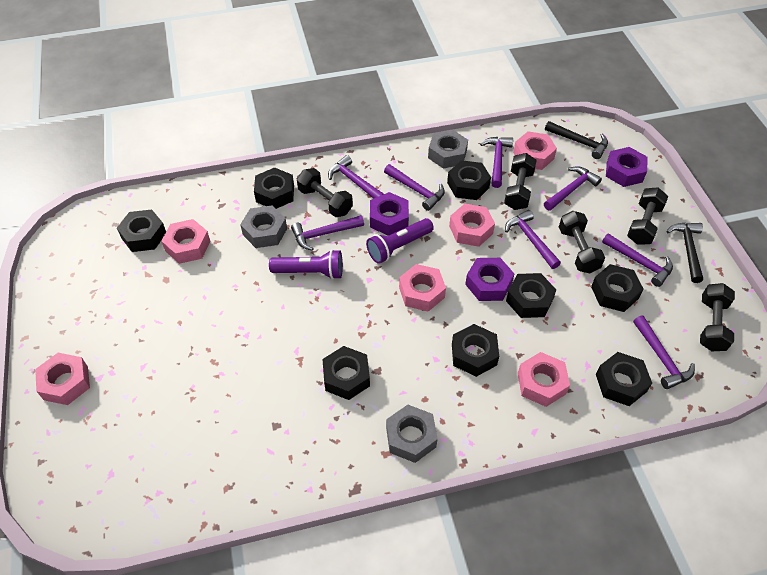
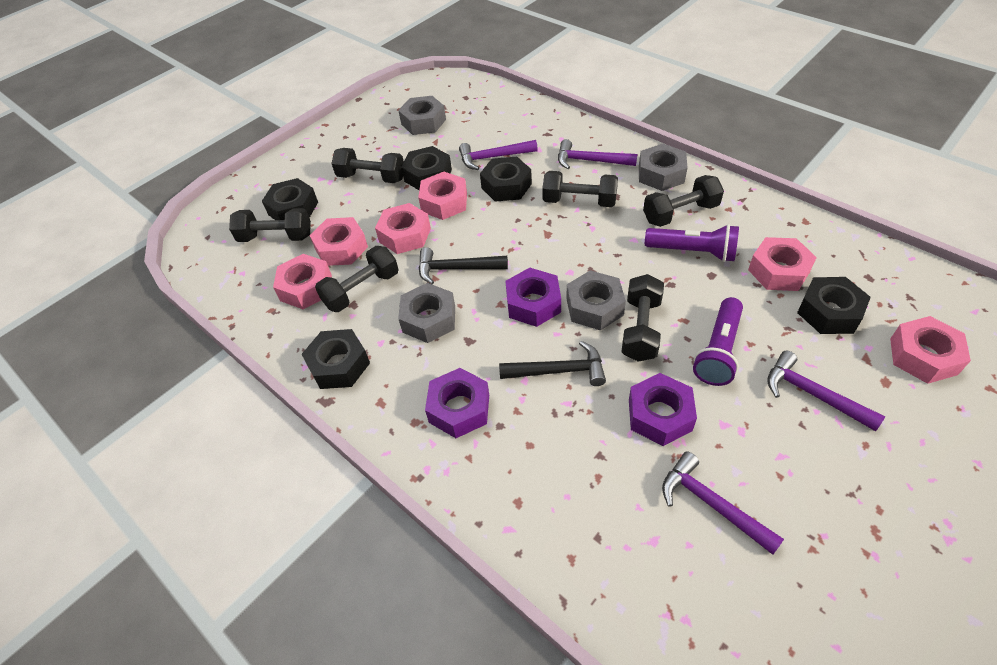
black dumbbell: [297,168,353,217] [504,153,537,210] [559,211,605,273] [627,187,668,245] [700,283,735,351] = 5 -> [229,208,311,242] [315,246,399,312] [331,148,404,183] [542,171,618,207] [622,274,664,362] [643,175,724,227] = 6
black nut: [117,209,166,252] [254,167,294,209] [322,346,370,400] [447,160,491,200] [452,324,499,377] [506,273,556,318] [591,264,643,312] [596,352,652,406] = 8 -> [262,178,318,220] [302,329,370,389] [401,146,452,190] [480,157,532,202] [797,277,871,334] = 5
grey nut: [240,206,287,248] [386,405,438,463] [428,130,468,169] = 3 -> [398,96,446,135] [398,283,455,343] [566,270,626,330] [639,144,688,191] = 4
purple hammer: [291,215,364,251] [328,155,384,199] [384,164,445,211] [480,137,513,188] [505,210,561,269] [544,166,602,211] [602,233,673,287] [633,315,695,389] = 8 -> [459,140,538,170] [558,139,637,169] [662,451,784,555] [767,351,885,431] = 4

